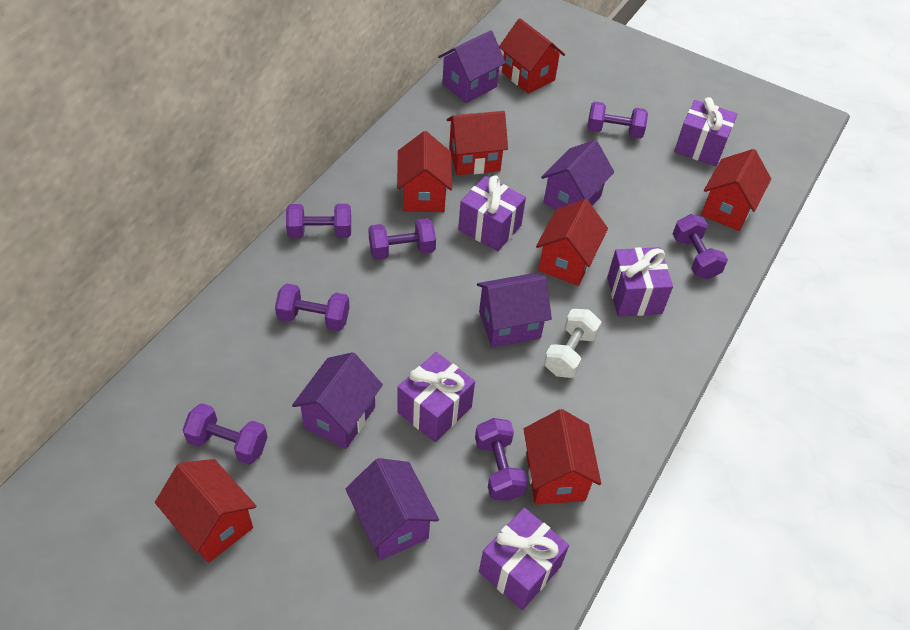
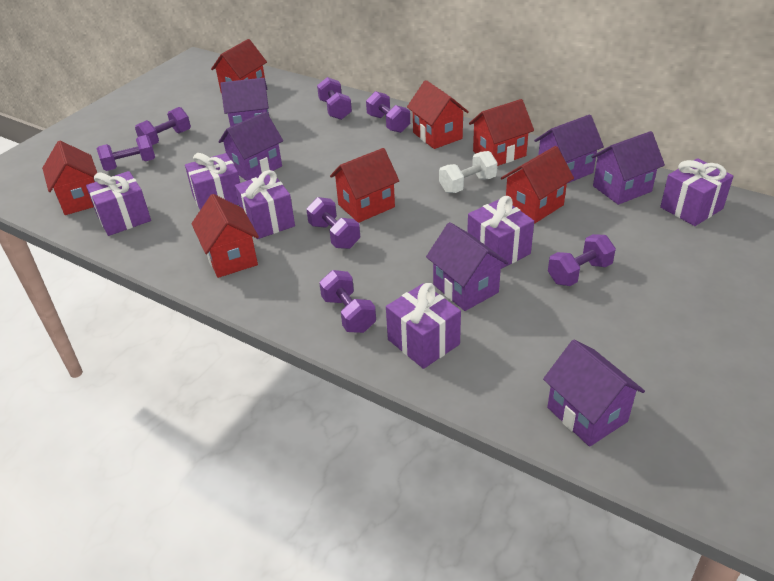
purple gift: [397,352,475,442] [458,176,526,251] [479,508,569,610] [607,247,673,316] [674,97,737,166] = 5 -> [86,171,151,236] [185,153,240,210] [235,170,295,239] [386,283,461,369] [467,196,534,269] [660,158,733,226] = 6
purple house: [292,352,383,449] [346,458,439,560] [438,30,506,103] [477,273,552,348] [541,140,614,210] = 5 -> [219,112,283,181] [221,78,269,127] [426,222,508,311] [534,114,604,183] [543,340,645,447] [591,131,665,205] = 6

